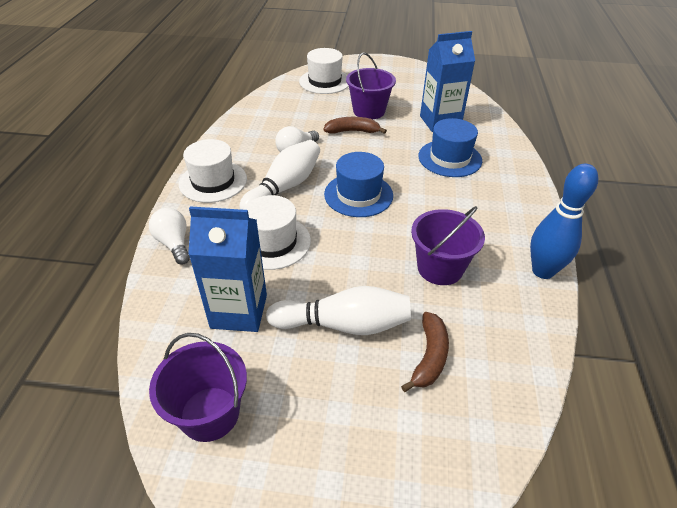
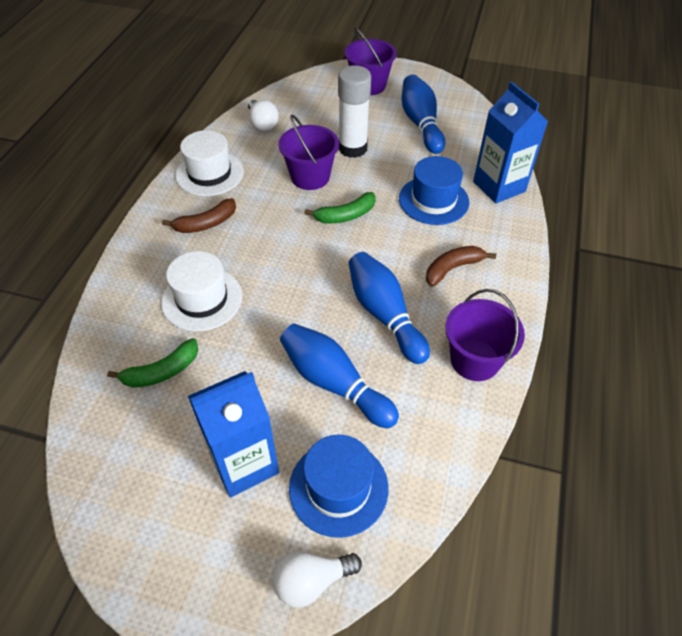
blue bowling pin: [530,163,598,279] = 1 -> [280,324,399,428] [349,252,430,364] [402,75,445,154] = 3
green banana: none = 0 -> [107,338,198,388] [304,192,376,224] = 2
white bowling pin: [239,140,320,210] [266,286,411,335] = 2 -> none = 0
white glue stick: none = 0 -> [338,65,371,158] = 1
white hat: [179,139,247,203] [243,195,311,270] [299,48,349,94] = 3 -> [161,251,242,331] [175,130,244,196] = 2

